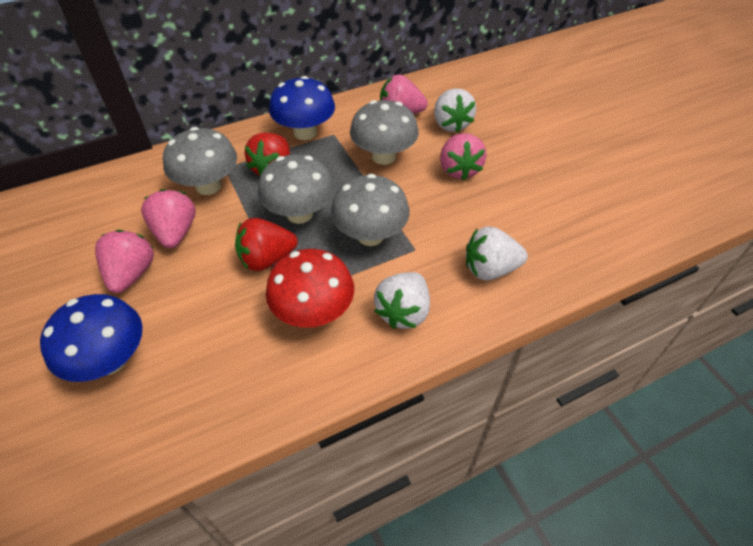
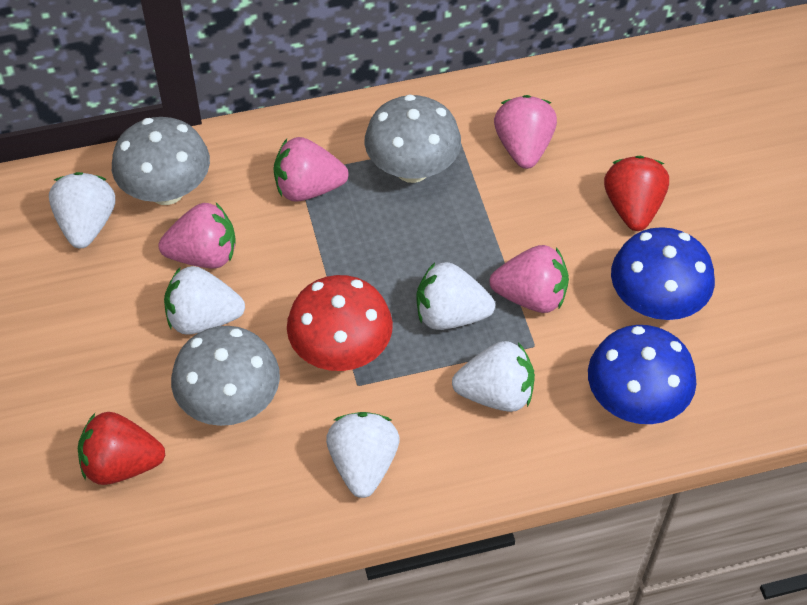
grey mushroom: [163,127,237,195] [258,154,334,224] [331,174,410,246] [350,100,419,165] = 4 -> [112,117,210,205] [171,326,280,426] [365,94,461,183] = 3
white strawberry: [374,272,430,329] [434,88,476,133] [466,226,528,281] = 3 -> [49,172,115,248] [164,266,245,335] [326,412,399,498] [416,262,495,330] [452,341,535,412] = 5

